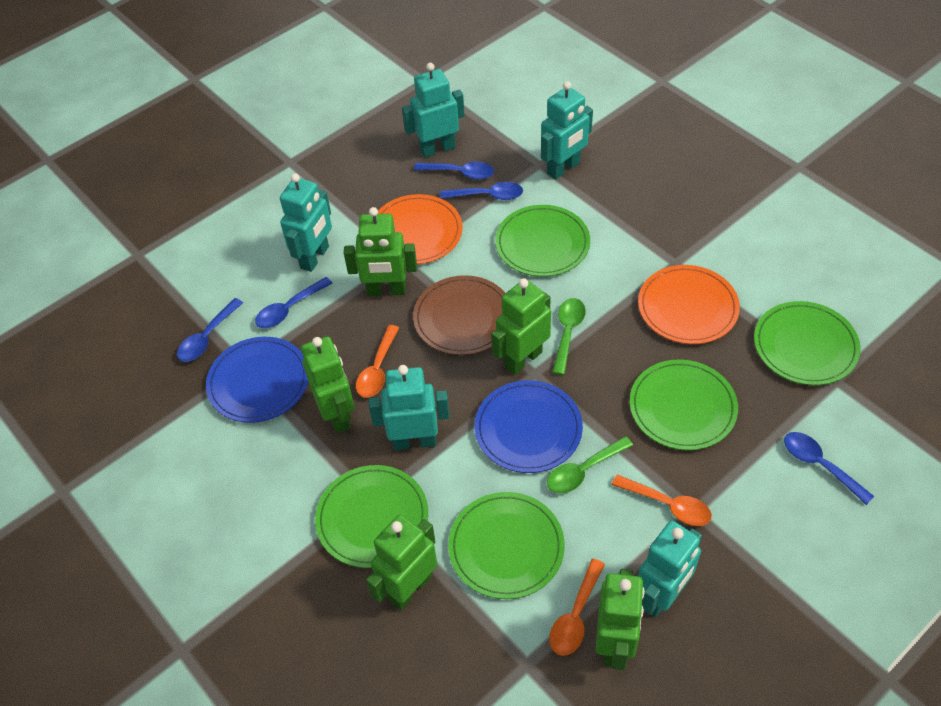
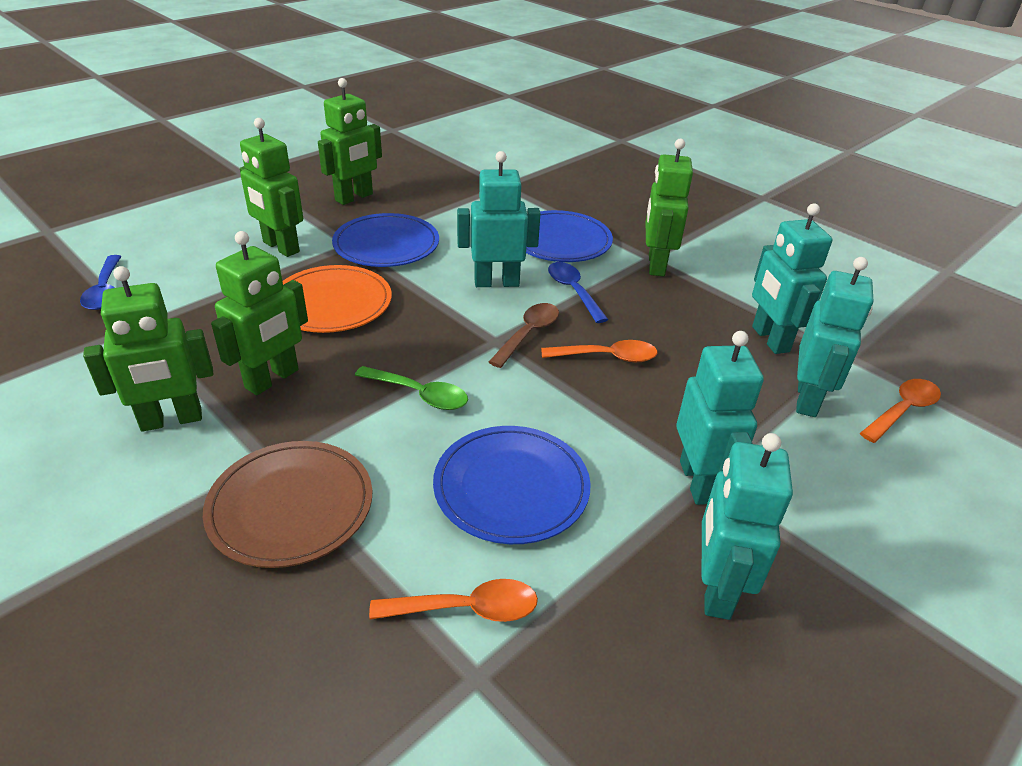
blue plate: [206,337,308,423] [475,380,583,473] = 2 -> [332,213,439,267] [433,426,591,544] [526,210,613,262] = 3
blue spoon: [177,298,243,362] [255,277,333,328] [414,162,494,180] [440,182,523,200] [784,432,874,505] = 5 -> [80,255,122,310] [548,262,609,323] = 2
brown spoon: none = 0 -> [489,303,559,368] = 1
green plate: [315,465,428,568] [448,492,565,599] [495,205,590,277] [629,359,738,450] [754,301,861,385] = 5 -> none = 0
green spoon: [547,436,633,493] [552,298,586,375] = 2 -> [355,366,468,410] = 1
orange plate: [378,194,462,264] [638,265,740,344] = 2 -> [283,265,392,333] = 1

